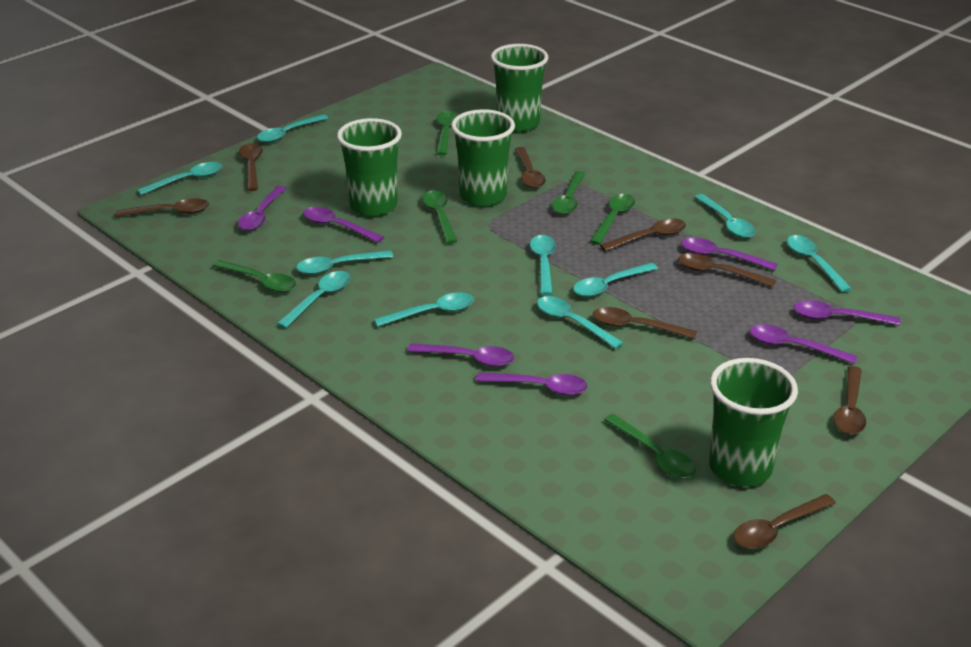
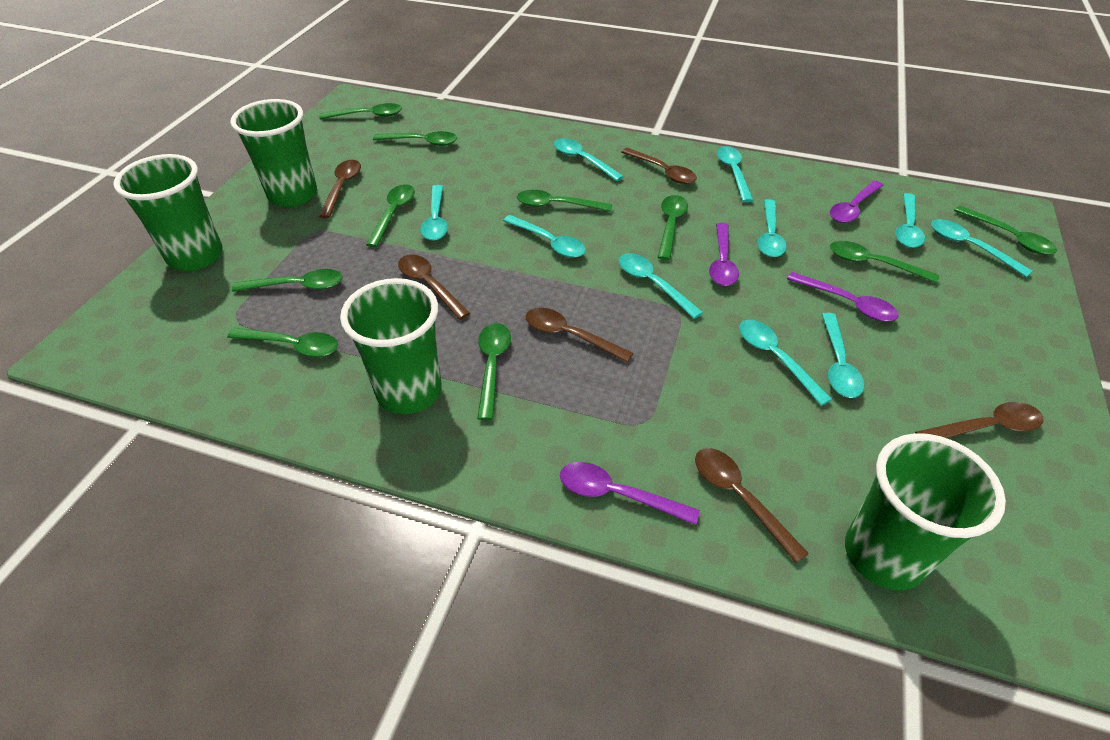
brown spoon: [115,198,209,217] [239,143,263,191] [515,147,546,188] [593,307,697,339] [600,218,686,252] [678,253,776,287] [733,494,836,549] [833,366,866,435] = 8 -> [319,160,361,218] [398,255,470,320] [526,308,633,363] [621,148,697,184] [695,448,809,563] [915,402,1043,438] = 6
green spoon: [213,260,296,292] [422,191,457,244] [436,111,458,155] [552,171,585,214] [589,194,635,245] [604,414,696,478] = 6 -> [227,328,338,357] [232,269,343,292] [319,103,402,119] [366,184,415,247] [373,131,457,146] [477,323,511,420] [517,190,612,212] [658,195,688,260] [830,241,939,283] [954,206,1057,255] = 10
purple spoon: [238,186,286,231] [303,207,384,243] [407,343,514,367] [476,372,588,395] [681,238,777,271] [750,324,857,364] [794,301,900,325] = 7 -> [560,462,700,525] [709,223,739,286] [787,272,899,321] [830,181,884,223] = 4

